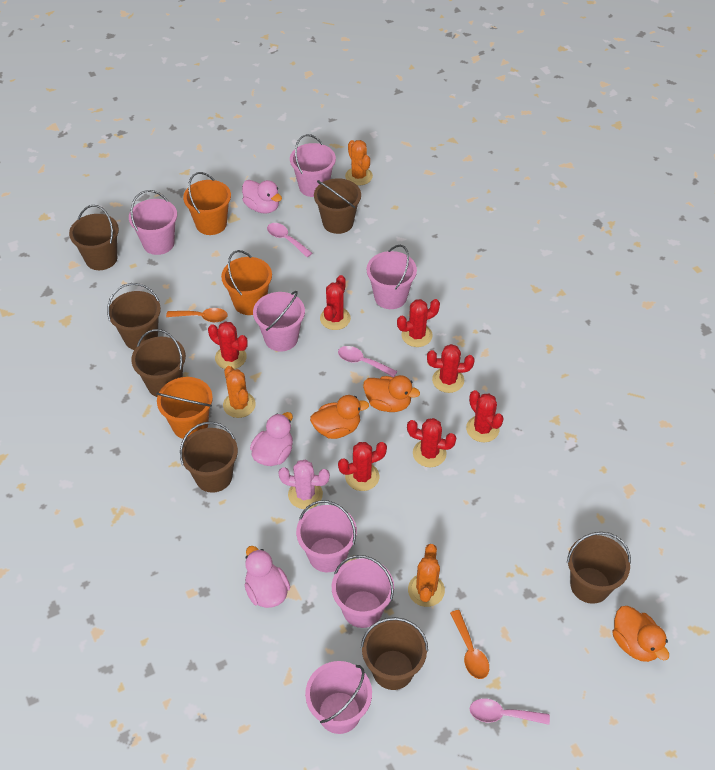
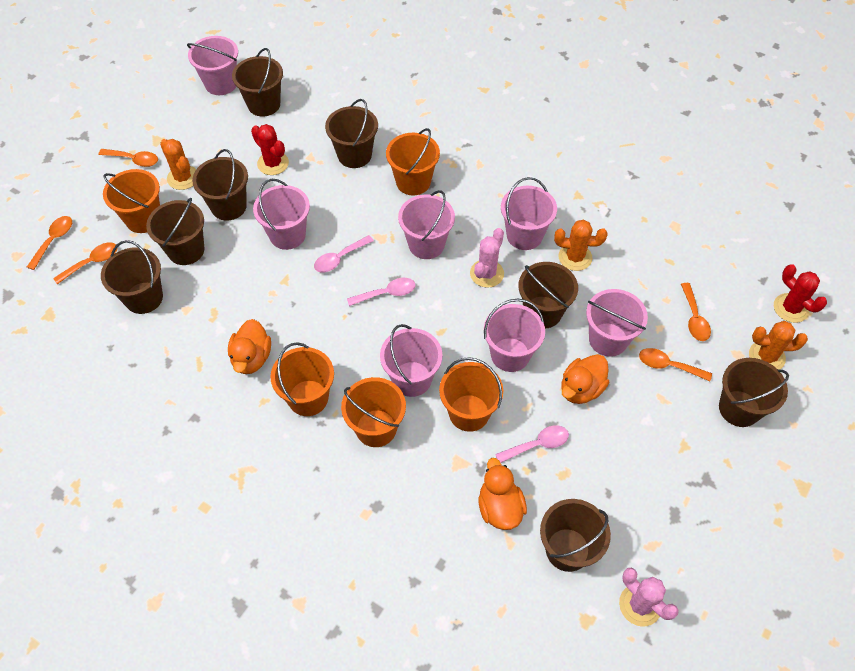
brown bucket: [69,205,119,270] [107,283,161,350] [131,329,186,397] [180,422,238,493] [314,178,361,234] [361,617,428,690] [567,532,631,604] = 7 -> [101,240,163,314] [146,198,204,265] [192,149,248,221] [232,48,283,116] [325,99,378,168] [518,262,578,329] [540,499,611,572] [719,358,789,427] = 8
orange bucket: [156,377,213,439] [183,172,231,235] [221,250,272,315] = 3 -> [103,169,160,233] [270,342,334,416] [341,377,406,447] [386,128,440,195] [439,357,503,432] = 5
orange spoon: [166,308,228,322] [450,610,489,679] = 2 -> [27,216,72,270] [53,242,118,284] [98,149,158,167] [639,348,712,381] [681,283,711,341] = 5
pink cactus: [278,460,330,509] = 1 -> [470,228,504,288] [619,568,679,627] = 2
pink duck: [242,180,282,214] [245,546,290,608] [250,412,293,466] = 3 -> none = 0
red cactus: [208,321,248,369] [320,275,351,330] [338,442,387,491] [397,299,440,347] [407,418,456,467] [427,344,475,393] [466,390,504,442] = 7 -> [251,124,289,175] [774,264,827,323] = 2

